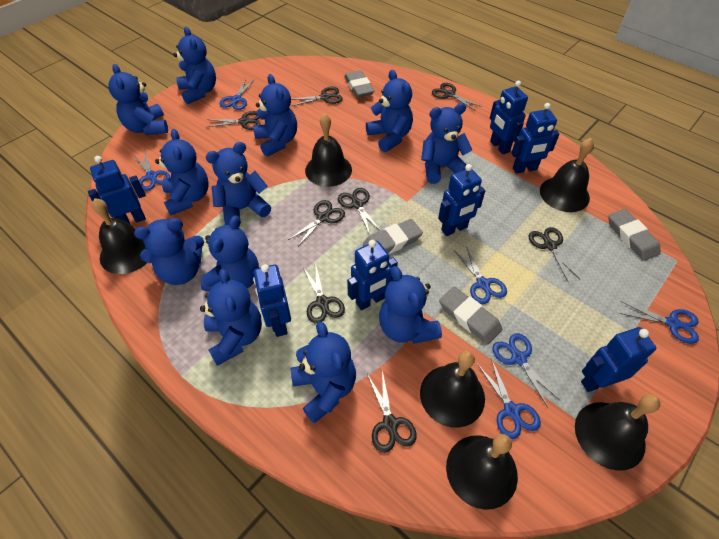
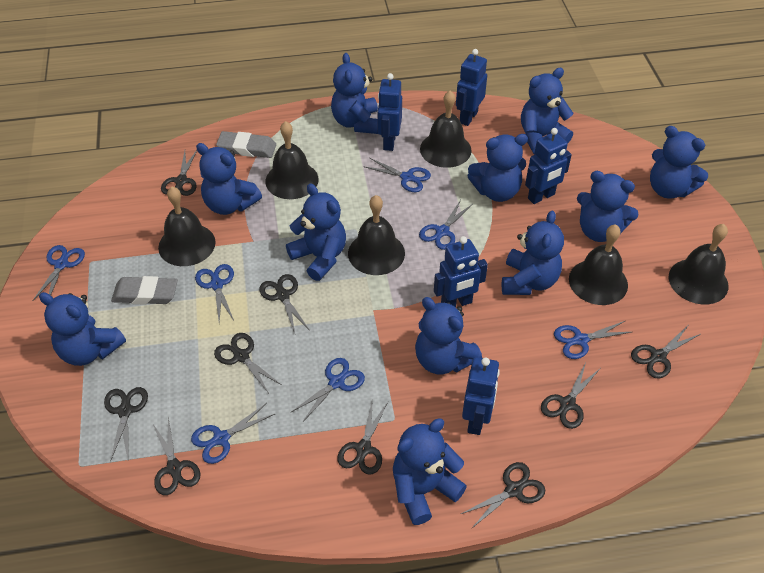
black scissors: [207,111,261,130] [288,200,345,246] [291,87,343,106] [302,262,345,324] [338,188,381,235] [367,370,417,453] [432,83,482,111] [528,227,581,281] = 8 -> [104,387,148,462] [153,418,200,495] [161,150,197,196] [214,333,282,392] [259,274,309,333] [337,398,388,475] [461,462,545,529] [541,362,600,429] [631,326,700,379] = 9
blue robot: [88,156,146,224] [253,264,291,337] [347,240,398,310] [438,164,485,236] [490,81,528,154] [511,103,560,174] [581,327,656,392] = 7 -> [377,73,402,151] [434,236,488,307] [456,49,487,126] [462,357,500,435] [525,128,572,204] = 5
blue scissors: [134,151,170,191] [220,78,255,110] [454,246,507,304] [477,358,541,439] [492,333,561,407] [619,301,699,344] = 6 -> [33,245,85,301] [191,403,275,464] [195,264,234,321] [291,358,365,423] [365,158,431,192] [419,200,473,250] [554,321,631,359] = 7
blue teddy bear: [108,64,168,135] [134,218,204,285] [155,129,209,215] [173,27,216,104] [200,268,262,366] [201,215,259,291] [206,142,271,225] [253,74,297,157] [291,321,356,423] [366,70,413,152] [379,266,442,344] [421,103,473,184] = 12 -> [39,292,126,366] [196,143,262,215] [286,183,346,281] [331,53,378,134] [393,419,467,525] [415,297,482,374] [467,134,528,202] [502,211,564,295] [521,68,573,154] [577,171,639,242] [650,126,708,199] = 11
grey eraser: [344,70,374,98] [363,219,423,254] [439,287,502,345] [608,209,661,261] = 4 -> [111,276,178,305] [216,131,276,158] = 2

